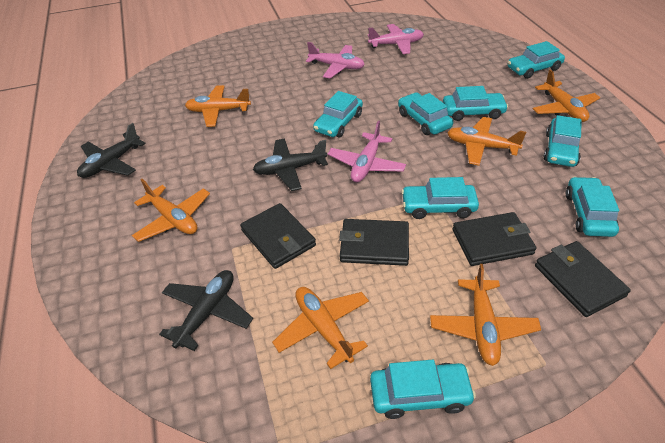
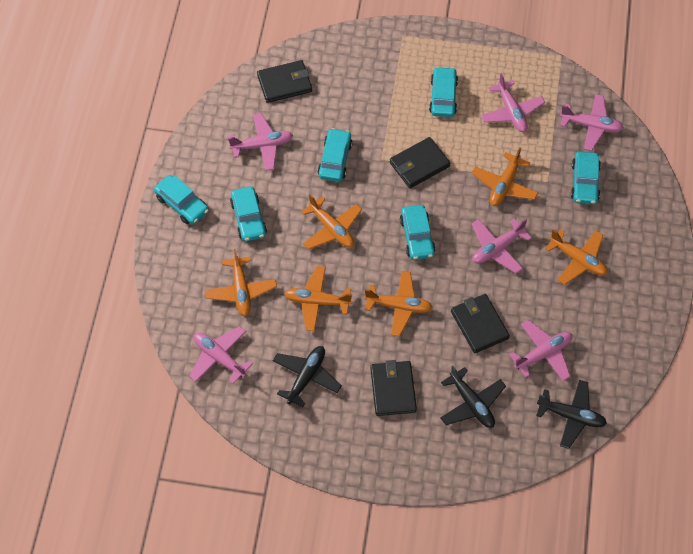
pink plane: [306,42,365,78] [328,120,406,182] [368,24,424,54] = 3 -> [189,326,253,384] [228,113,293,171] [472,218,532,274] [480,73,545,132] [509,320,572,381] [560,94,624,151] = 6
turquoise car: [313,91,363,137] [370,360,476,419] [398,92,453,135] [401,177,479,219] [443,86,508,121] [507,41,565,79] [544,115,582,167] [566,177,619,237] = 8 -> [154,175,209,224] [230,186,267,241] [318,128,353,182] [400,205,436,260] [429,67,458,117] [571,151,601,204] = 6

